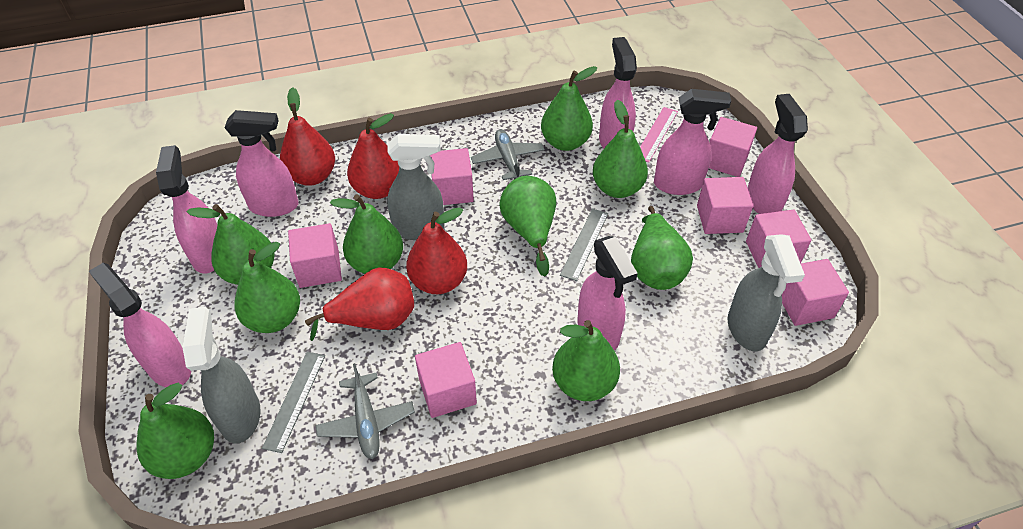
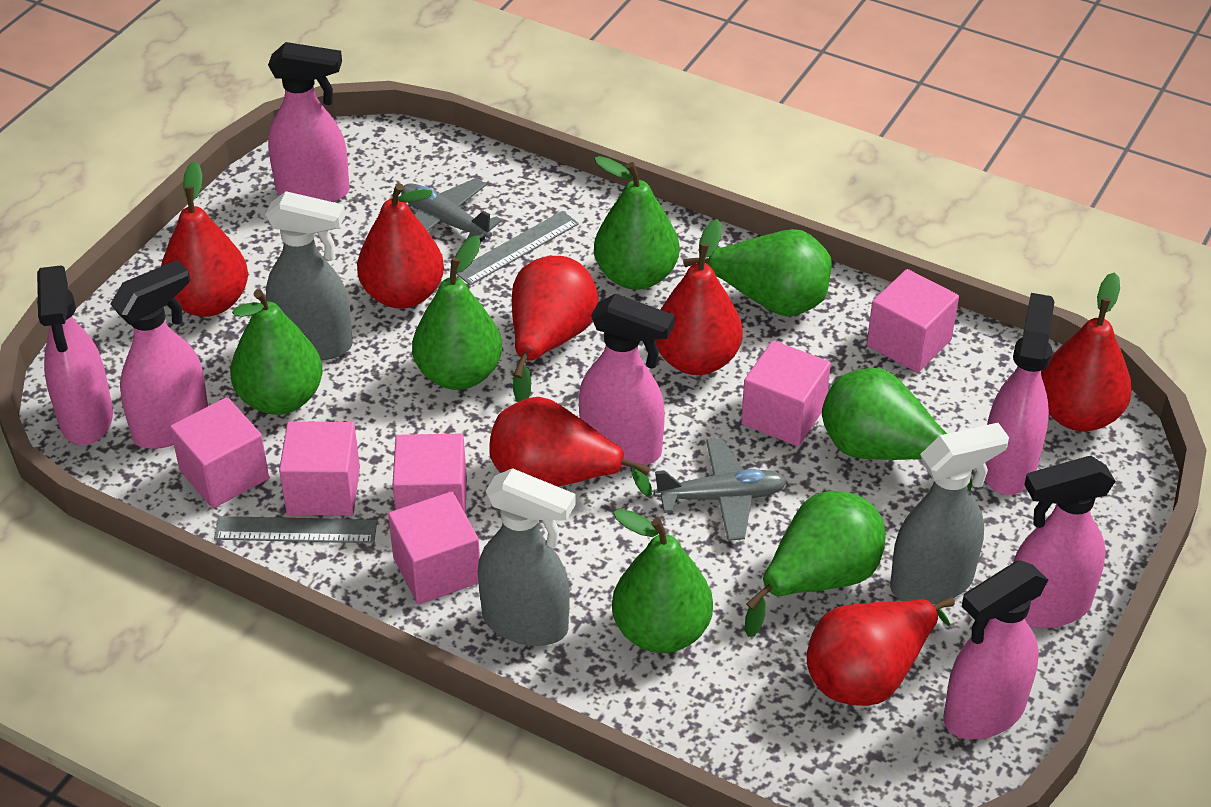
green pear: [136,383,214,479] [187,204,275,285] [235,242,300,333] [330,194,403,274] [499,176,556,276] [541,66,597,151] [552,320,620,401] [593,100,648,198] [631,206,693,290] = 9 -> [230,289,323,415] [412,235,502,390] [594,156,679,290] [612,509,713,653] [683,229,832,317] [745,491,886,637] [822,368,972,491] = 7
pink cube: [288,223,342,288] [415,342,477,418] [430,148,474,205] [697,177,753,234] [709,117,757,177] [746,210,811,268] [782,259,849,326] = 7 -> [170,397,269,508] [279,421,360,516] [388,491,480,604] [393,434,467,514] [741,340,831,446] [867,269,959,373] = 6
pink ruler: [640,107,678,163] = 1 -> none = 0
red pear: [280,87,335,186] [305,267,414,341] [347,113,399,199] [406,208,467,294] = 4 -> [161,161,248,317] [357,183,444,309] [489,397,652,497] [512,256,598,402] [654,219,743,375] [807,597,955,706] [1041,272,1132,431] = 7

